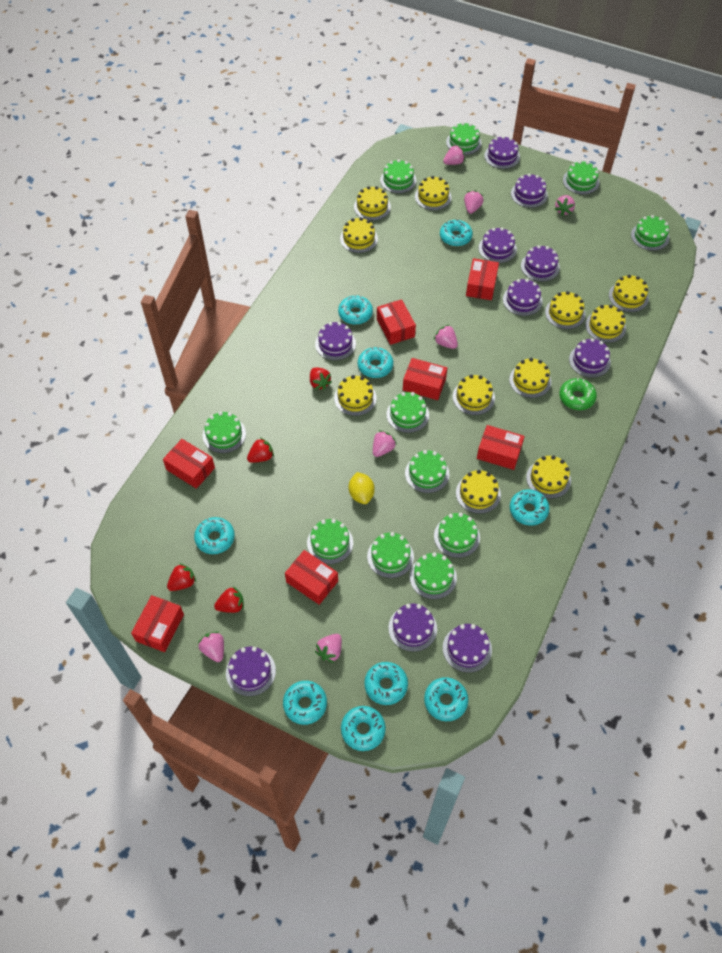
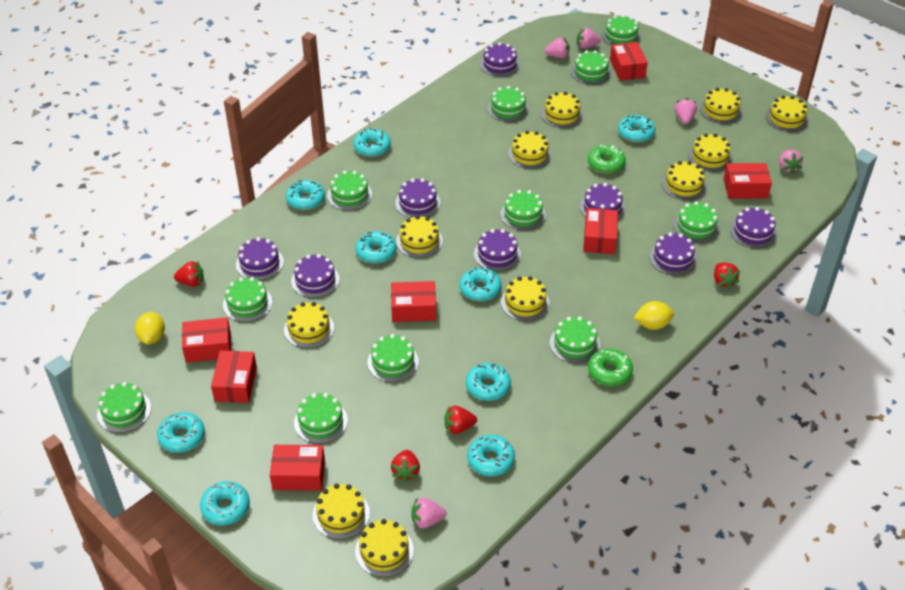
green donut: [559,378,597,410] = 1 -> [588,144,626,174] [588,349,633,386] = 2
pink strawberry: [198,631,224,662] [315,634,342,663] [373,430,397,457] [434,324,458,349] [443,144,465,165] [464,190,484,214] [555,195,575,216] = 7 -> [412,498,447,528] [545,37,570,59] [577,28,601,49] [675,98,697,124] [779,150,804,174] = 5
purple cake: [226,647,276,696] [315,322,356,360] [388,604,437,652] [443,624,492,673] [479,227,517,263] [484,136,520,169] [503,279,543,316] [511,174,548,208] [521,245,560,282] [569,338,611,378] = 10 -> [236,237,284,281] [291,254,340,298] [395,178,441,218] [474,229,521,272] [480,42,520,77] [580,183,625,220] [649,233,697,276] [730,207,777,249] = 8
yellow lemon: [349,472,375,504] = 1 -> [135,312,165,345] [634,301,674,330] = 2

